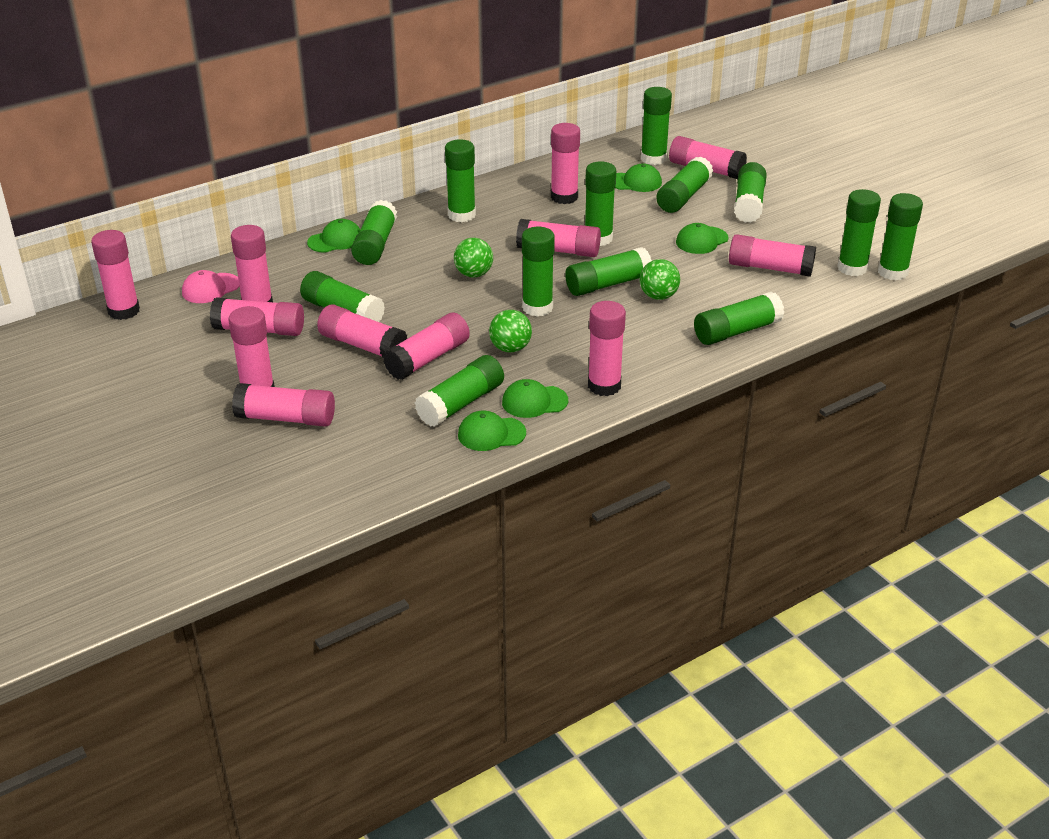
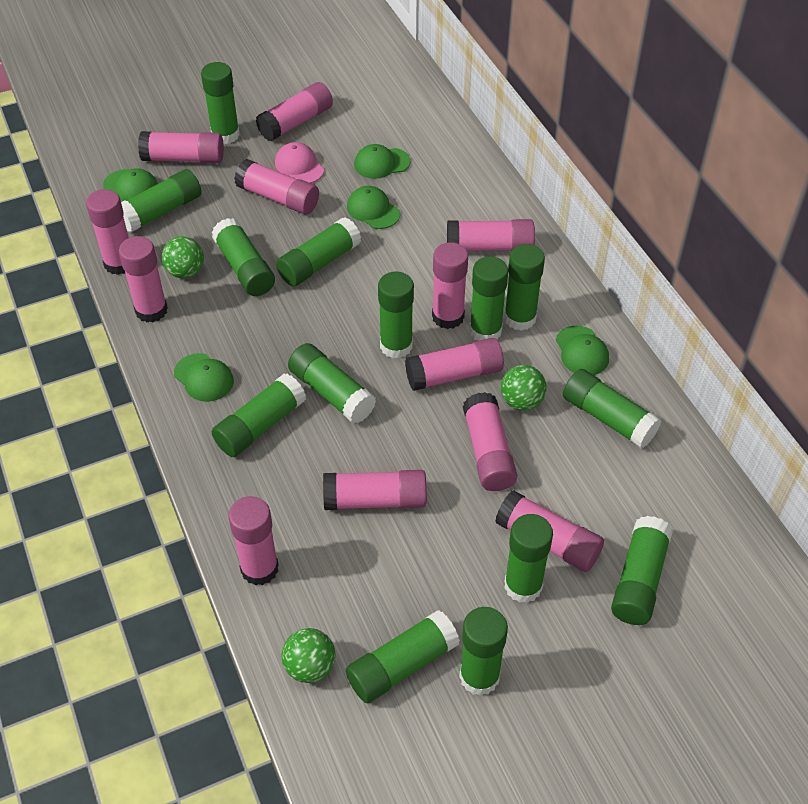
green glue stick: [300,271,385,322] [351,200,397,265] [415,355,504,427] [445,139,476,222] [522,227,555,317] [565,247,652,296] [585,161,616,246] [641,87,672,165] [656,156,714,213] [694,291,784,345] [734,162,767,223] [837,189,881,276] [878,193,923,280] = 13 -> [121,169,202,233] [201,62,240,144] [212,218,275,296] [212,374,306,457] [276,217,361,287] [288,343,376,424] [346,610,460,703] [378,272,414,359] [459,607,508,696] [469,256,508,341] [504,244,545,331] [504,514,553,603] [563,369,661,448] [611,516,673,625] = 14

